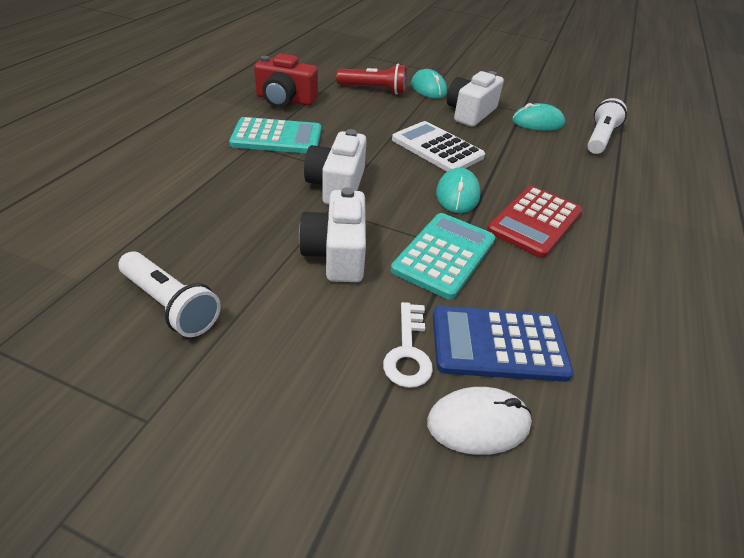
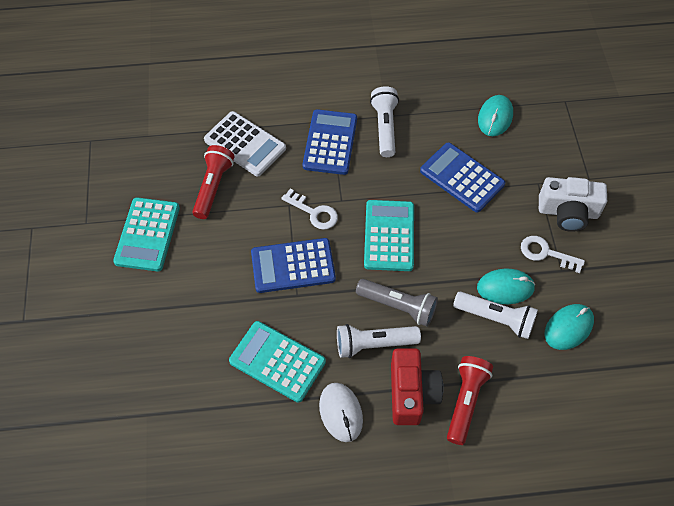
blue calculator: [433,306,574,382] = 1 -> [251,238,336,293] [303,109,357,175] [420,142,505,213] = 3
grey flashlight: none = 0 -> [356,279,438,327] = 1
red calculator: [487,186,582,258] = 1 -> none = 0
red flashlight: [336,64,407,95] = 1 -> [192,145,234,219] [447,356,493,445] = 2
turquoise calculator: [229,117,321,153] [391,213,495,300] = 2 -> [113,197,180,271] [229,321,326,403] [364,200,414,271] = 3
white camera: [299,187,366,282] [304,129,367,205] [447,71,504,127] = 3 -> [539,177,607,232] = 1
white flashlight: [119,251,221,337] [587,98,627,154] = 2 -> [337,324,421,358] [370,86,399,157] [453,291,538,339] = 3
white key: [383,302,433,388] = 1 -> [281,189,338,230] [521,236,585,273] = 2

